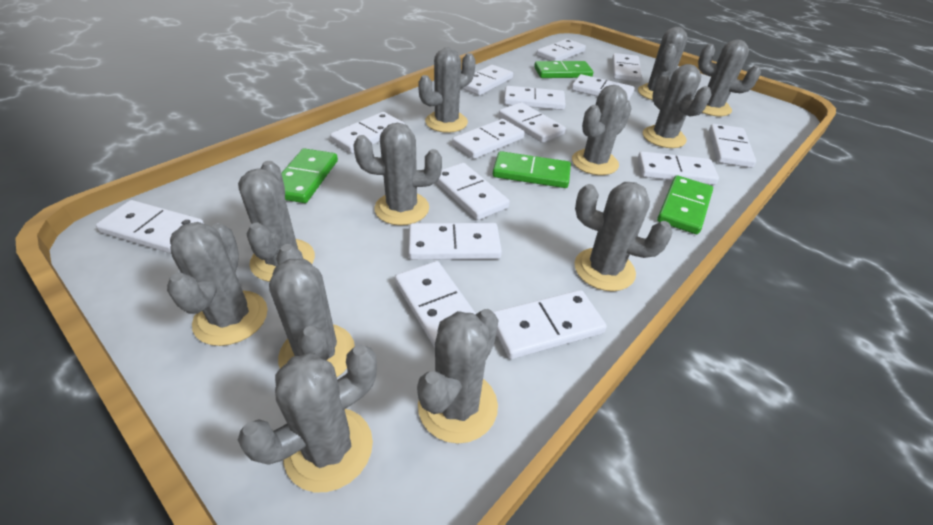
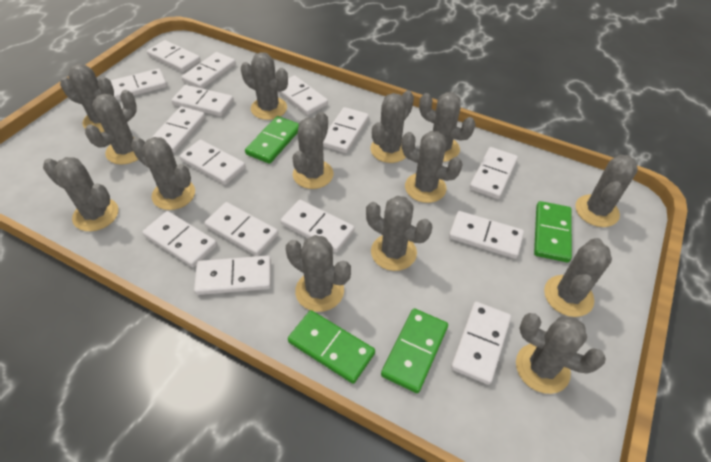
grey cactus: [167,222,268,346] [238,161,315,282] [238,344,377,492] [269,244,355,377] [353,123,442,225] [417,309,499,444] [418,48,476,133] [572,85,632,175] [575,182,673,291] [638,27,688,100] [643,64,711,148] [698,39,761,116] = 12 -> [43,157,118,231] [60,64,114,133] [85,90,138,165] [131,137,195,210] [241,52,288,120] [286,235,351,312] [292,112,334,189] [366,196,432,271] [371,90,414,163] [402,131,463,203] [419,92,476,162] [516,313,606,394] [544,238,612,317] [575,155,638,227] = 14

